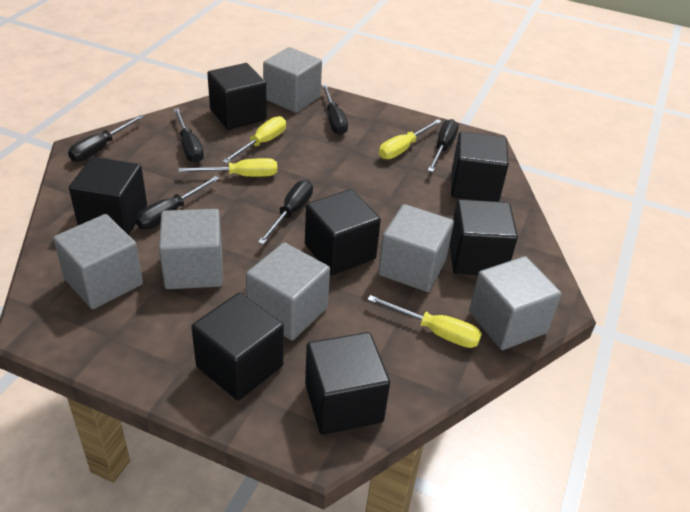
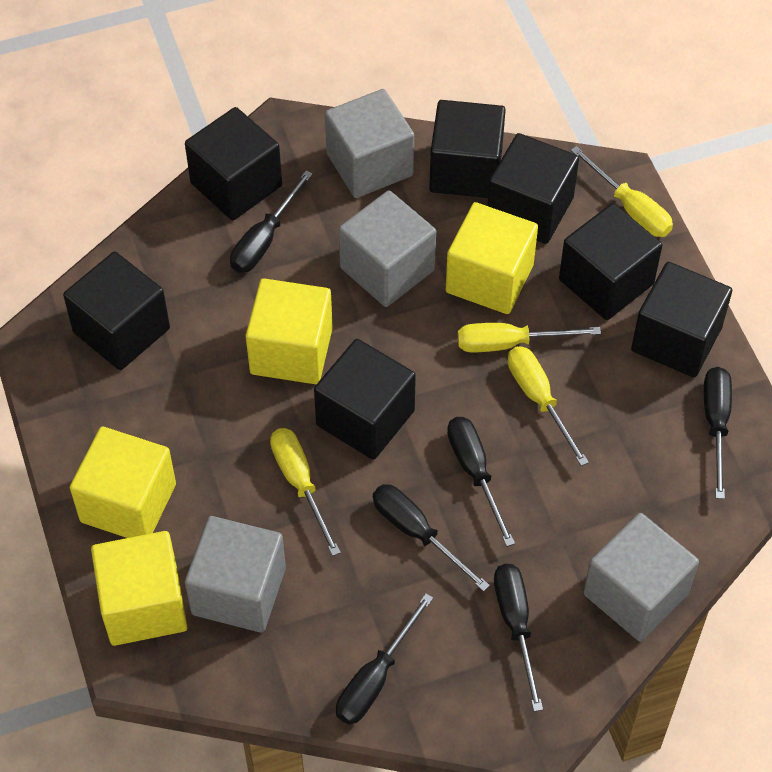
grey cube: [53,214,143,309] [159,209,223,289] [246,242,330,340] [263,47,322,113] [378,204,454,292] [469,256,562,350] = 6 -> [185,516,286,633] [325,89,414,198] [339,190,436,307] [583,513,699,642] = 4
yellow cube: none = 0 -> [70,427,176,538] [91,531,188,646] [246,278,333,384] [446,202,538,314] = 4

